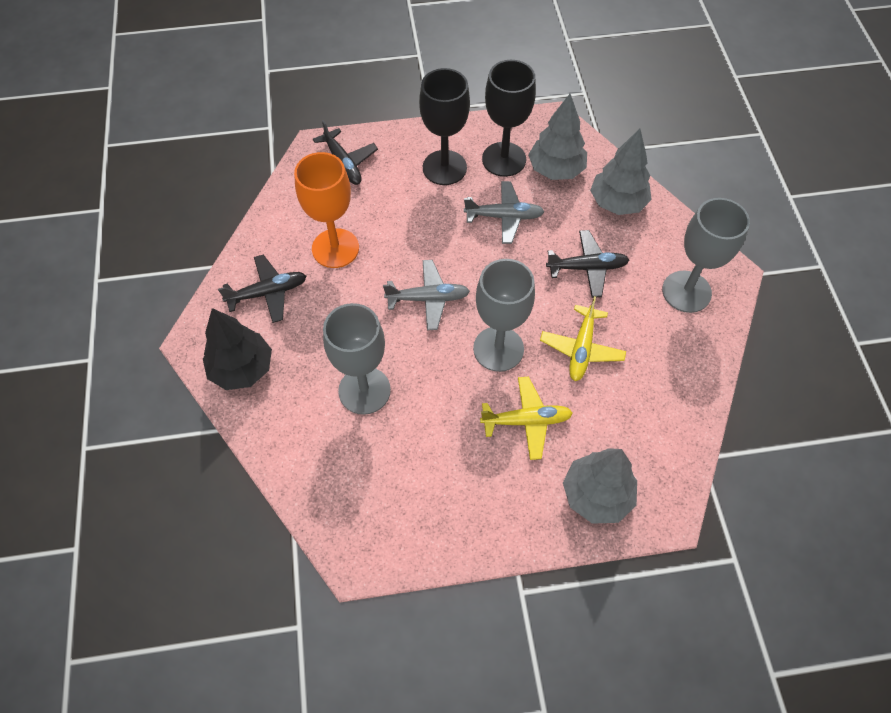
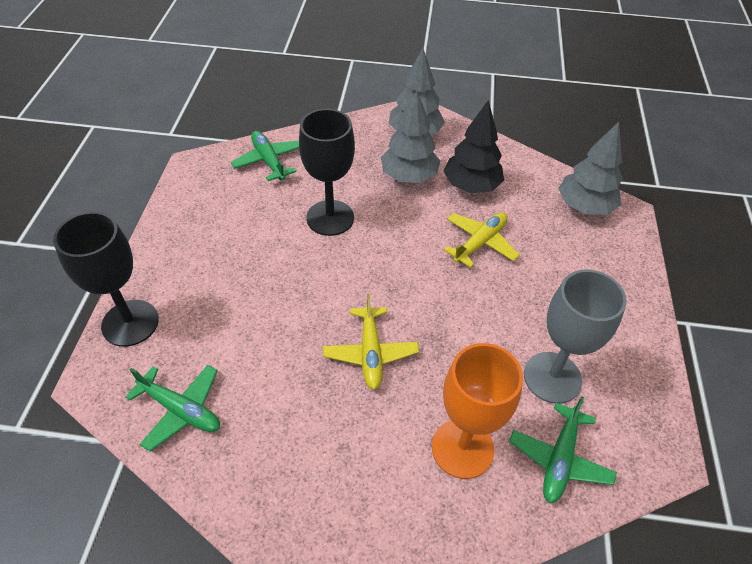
black plane: [218,254,306,323] [313,120,378,185] [546,230,629,298] = 3 -> none = 0
green plane: none = 0 -> [125,365,220,451] [231,131,299,181] [509,396,617,503] = 3
grey goblet: [323,303,391,415] [473,259,535,372] [662,198,750,313] = 3 -> [524,270,627,404] = 1
grey plane: [383,260,470,330] [464,181,545,244] = 2 -> none = 0

